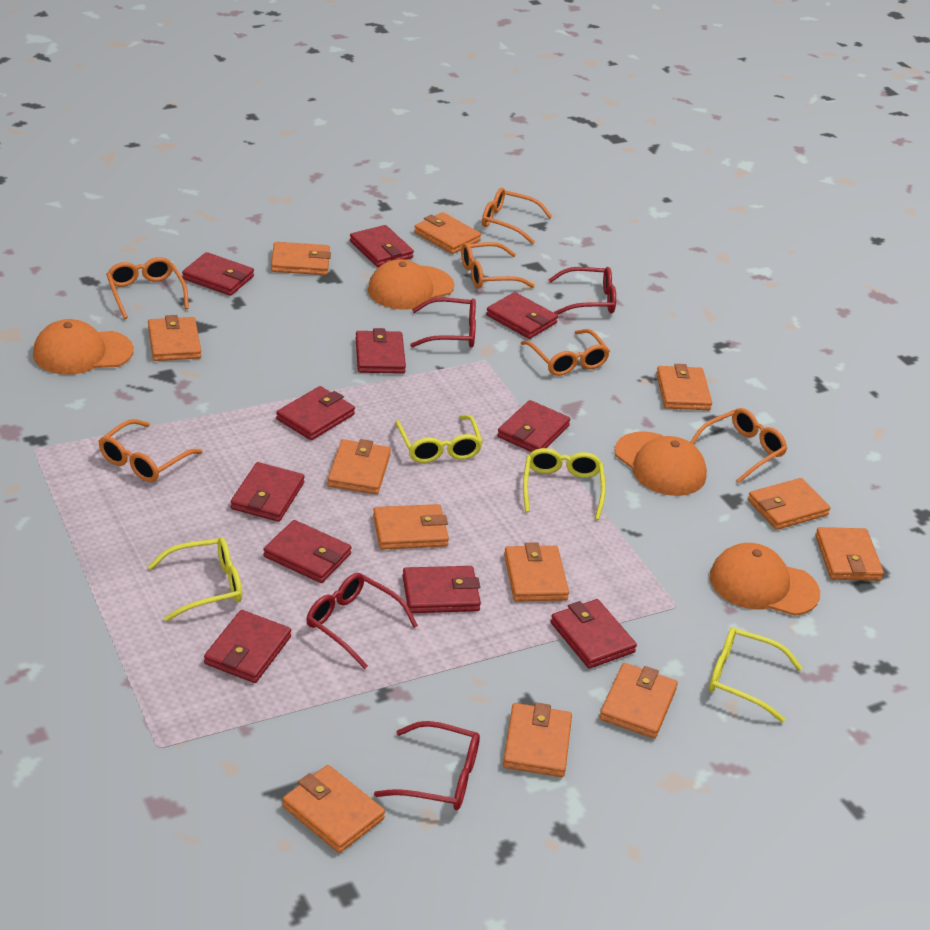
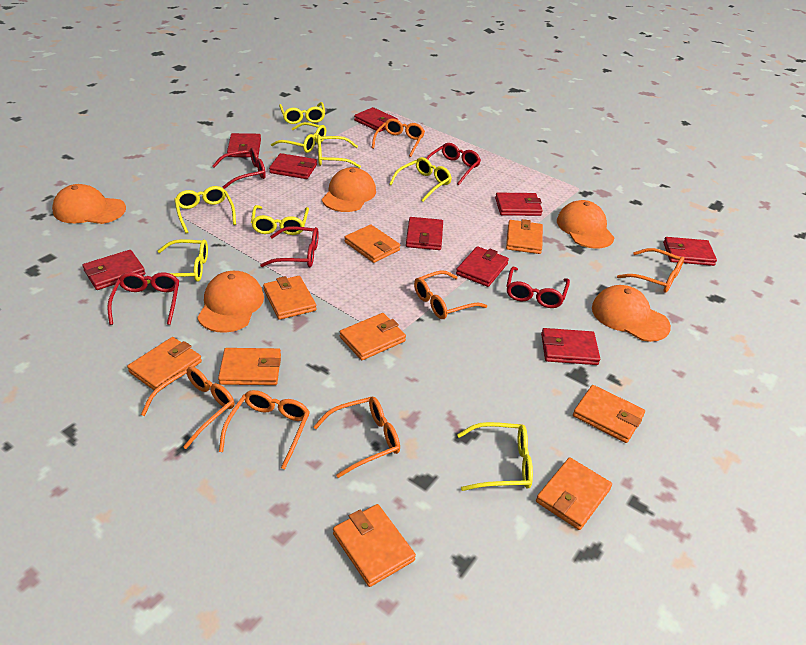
orange cap: [33,319,134,375] [368,259,454,310] [614,431,707,496] [710,543,820,616] = 4 -> [52,184,126,224] [197,271,264,333] [322,167,376,212] [557,200,615,249] [592,285,671,342] = 5
orange wallet: [148,315,201,361] [271,242,331,275] [282,765,385,853] [327,439,391,494] [373,504,449,550] [414,212,481,254] [503,702,572,777] [504,542,569,601] [599,663,678,738] [656,364,712,410] [748,478,830,530] [815,527,884,581] = 12 -> [127,337,202,390] [218,348,281,385] [263,276,316,320] [333,504,416,587] [340,313,406,360] [345,225,400,263] [506,219,543,254] [536,457,612,530] [573,385,645,443] = 9
red glasses: [306,573,418,669] [374,721,480,810] [410,297,476,348] [548,267,616,315] = 4 -> [107,272,179,325] [212,147,266,189] [260,226,319,267] [426,143,481,185] [506,267,570,308] = 5
red wallet: [182,252,254,296] [204,610,291,683] [231,462,305,522] [263,520,352,583] [276,386,355,440] [350,225,414,267] [356,328,406,374] [403,566,481,613] [486,292,558,339] [497,400,570,452] [551,599,637,669] = 11 -> [83,250,145,290] [227,133,261,157] [269,153,317,179] [354,107,398,132] [406,217,443,250] [456,246,509,287] [495,193,543,216] [541,328,600,365] [663,237,717,266] = 9
yellow glasses: [148,538,242,621] [395,415,483,463] [523,448,606,520] [709,627,802,722] = 4 -> [147,239,208,284] [174,186,236,233] [251,205,309,235] [271,122,326,153] [279,102,325,124] [317,135,361,168] [389,157,452,202] [457,422,533,491] = 8

